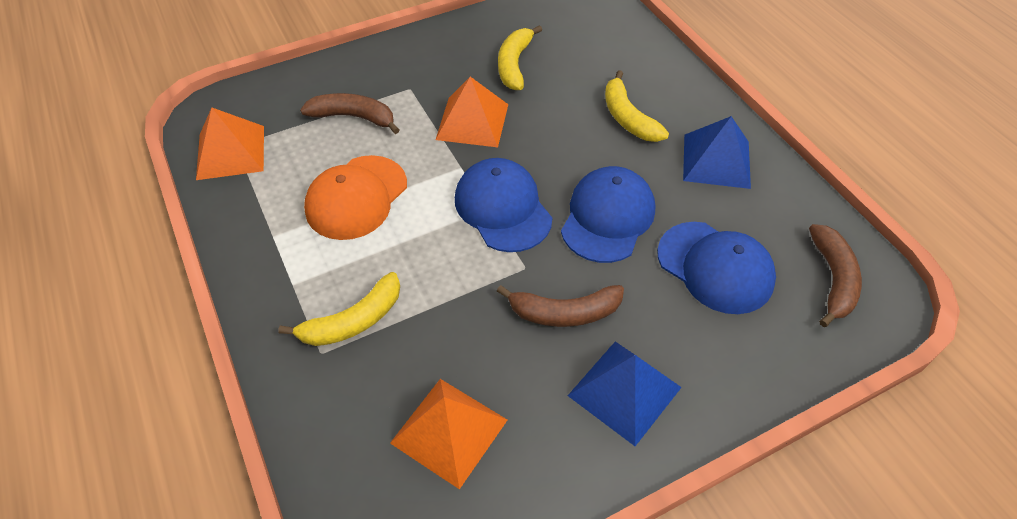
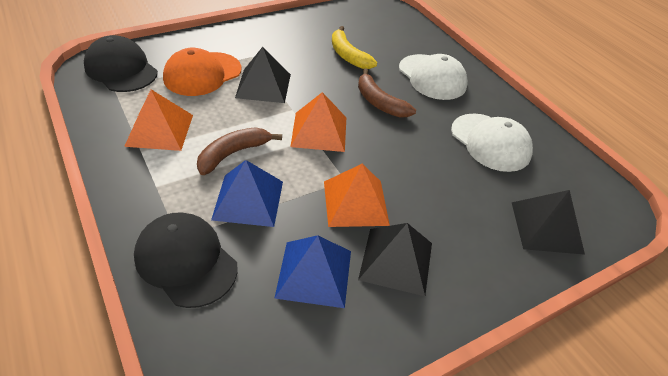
black cap: none = 0 -> [84,35,158,92] [134,212,238,308] = 2
black pyramid: none = 0 -> [235,47,291,103] [358,223,432,296] [511,190,585,255] = 3
blue cap: [455,158,552,252] [561,166,655,263] [657,222,776,314] = 3 -> none = 0
brown banana: [300,93,400,134] [497,285,624,327] [809,224,862,327] = 3 -> [197,127,282,175] [358,69,416,118] = 2
white cap: none = 0 -> [399,54,468,100] [451,114,533,172] = 2
yellow banana: [278,272,400,346] [498,25,542,90] [605,70,669,142] = 3 -> [332,26,377,69] = 1

